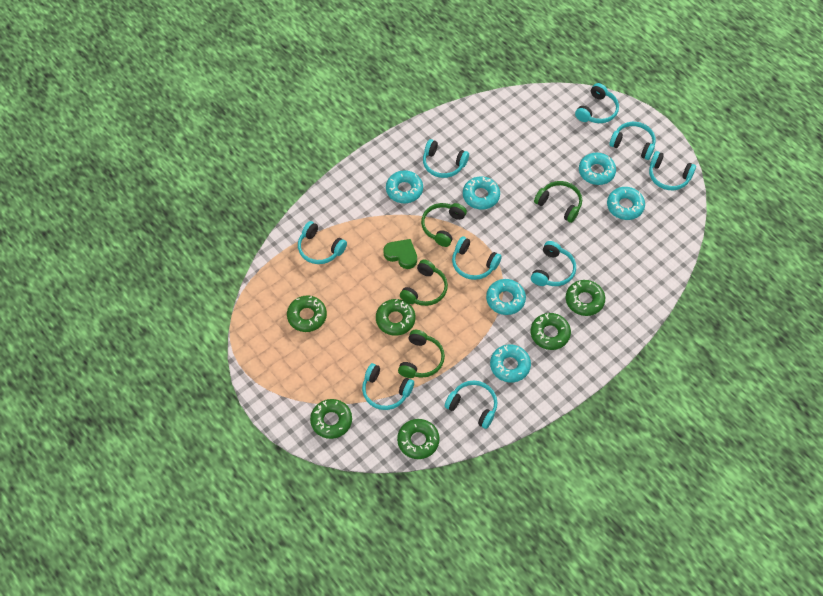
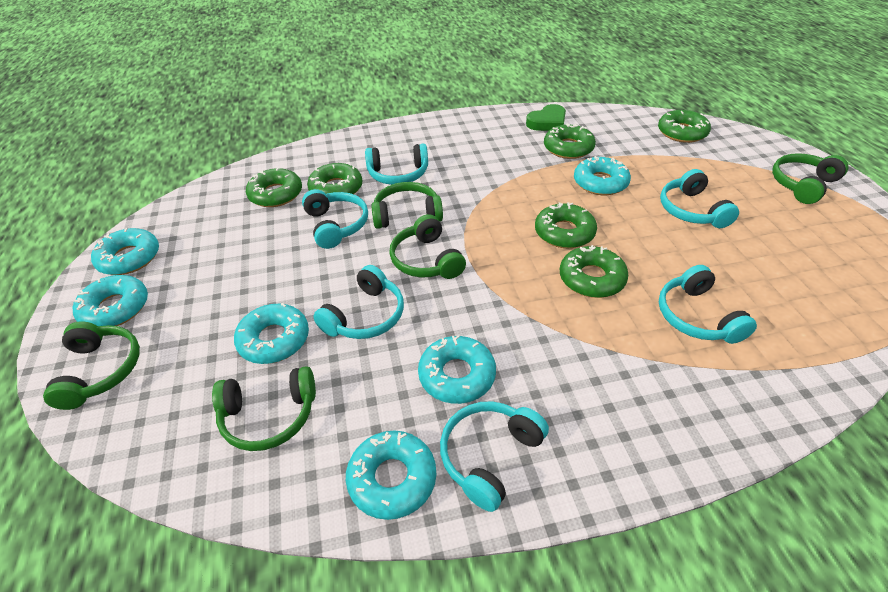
green headphones: [398,330,445,378] [400,259,448,306] [421,203,467,247] [534,181,582,223] = 4 -> [43,321,140,410] [212,366,316,451] [371,182,443,229] [389,214,466,279] [772,153,848,204] = 5
turquoise headphones: [298,221,347,264] [362,363,414,410] [423,139,469,178] [445,380,497,429] [452,237,502,280] [531,241,576,286] [575,83,619,123] [609,122,656,160] [649,151,696,190] = 9 -> [302,189,368,249] [313,265,404,339] [365,144,428,185] [440,401,549,512] [659,265,757,344] [660,169,739,228] = 6

